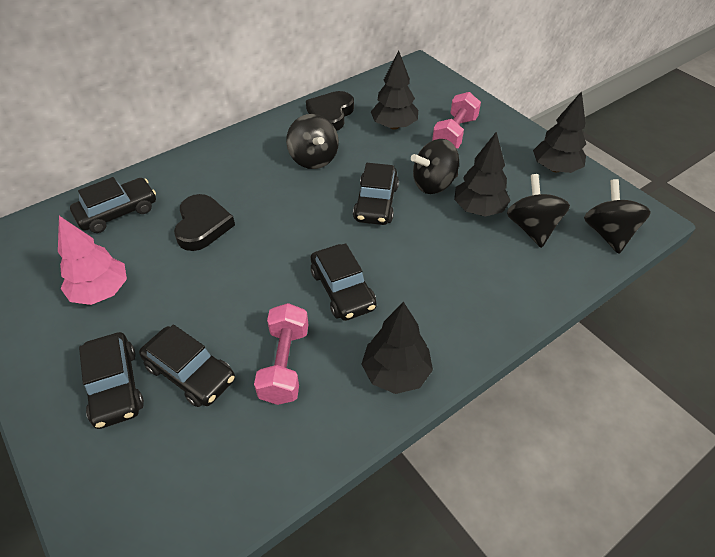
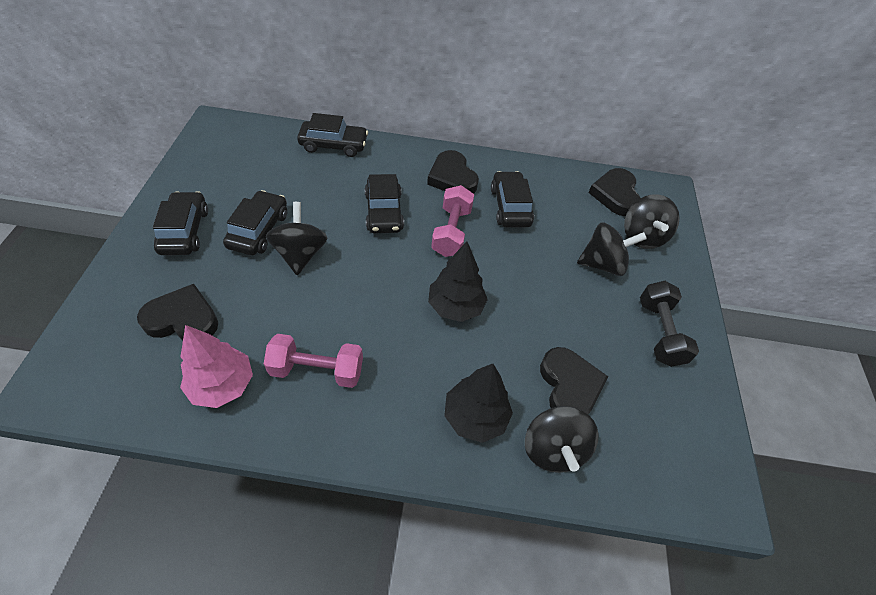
black dumbbell: none = 0 -> [640,281,699,367] = 1
black heart: [174,194,235,251] [306,91,354,131] = 2 -> [137,284,218,341] [427,150,479,194] [540,347,608,414] [589,168,640,216] = 4
black tree: [361,302,433,394] [371,50,418,130] [454,132,511,217] [533,91,586,173] = 4 -> [428,242,488,322] [444,364,513,443] = 2

